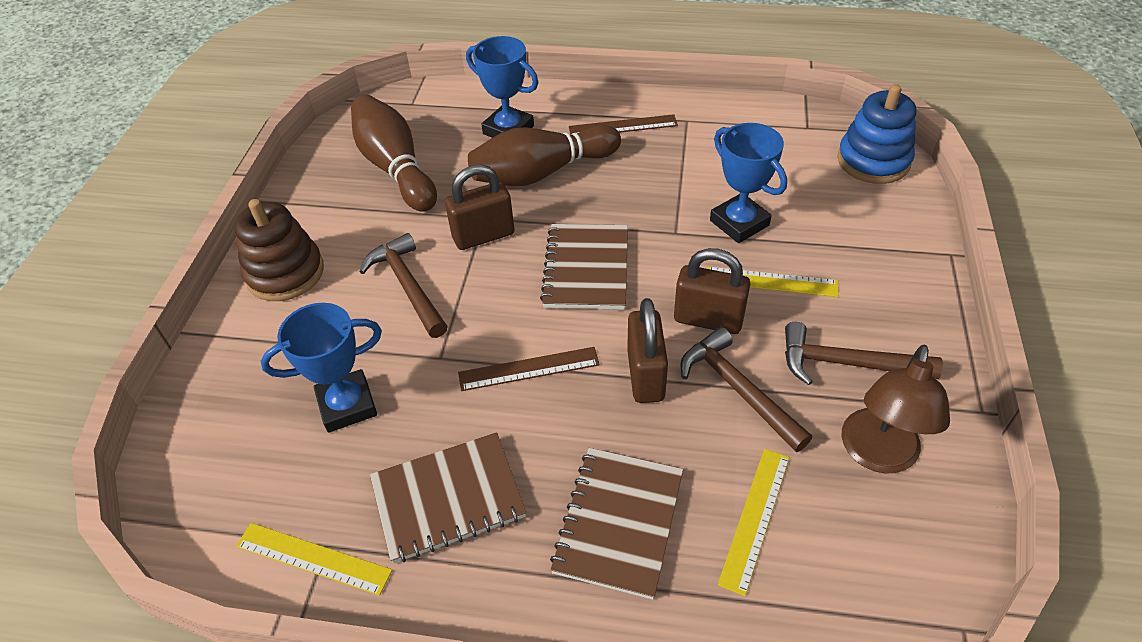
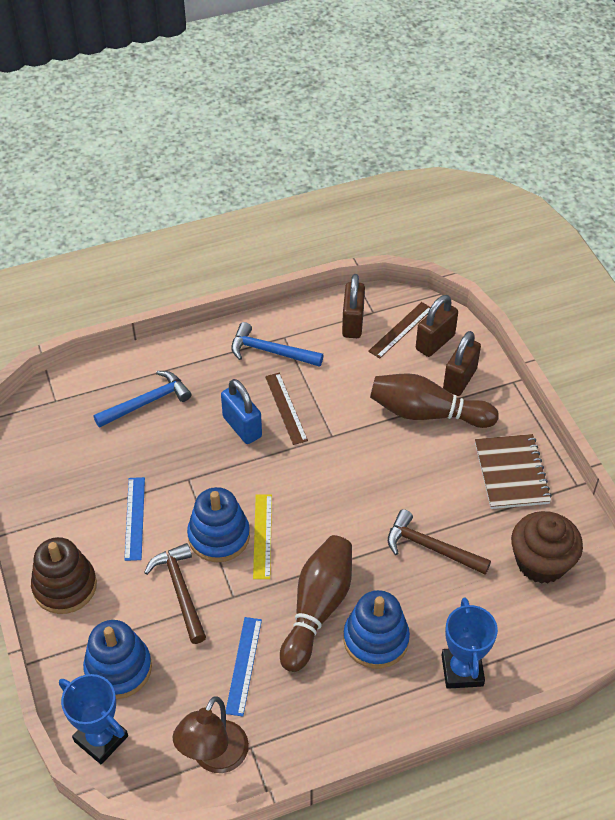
blue hammer: none = 0 -> [93,371,191,428] [231,322,324,367] = 2
blue padlock: none = 0 -> [221,379,262,444] = 1
blue ruler: none = 0 -> [124,477,145,561] [226,617,262,716] = 2
blue stacking toy: [837,84,916,184] = 1 -> [83,620,152,699] [187,487,250,562] [344,590,410,669] = 3
blue trophy: [261,303,382,433] [466,36,538,138] [710,123,787,243] = 3 -> [59,674,128,764] [442,598,498,689] = 2
brown cupcake: none = 0 -> [511,511,583,584] = 1
brown hammer: [359,233,448,338] [681,327,812,452] [785,322,943,385] = 3 -> [144,543,206,644] [388,509,491,574] = 2
brown notebook: [370,432,526,563] [540,224,628,310] [550,448,683,600] = 3 -> [475,434,552,509] = 1
yellow ruler: [236,523,392,596] [707,267,839,297] [718,449,790,596] = 3 -> [253,494,272,579] = 1

